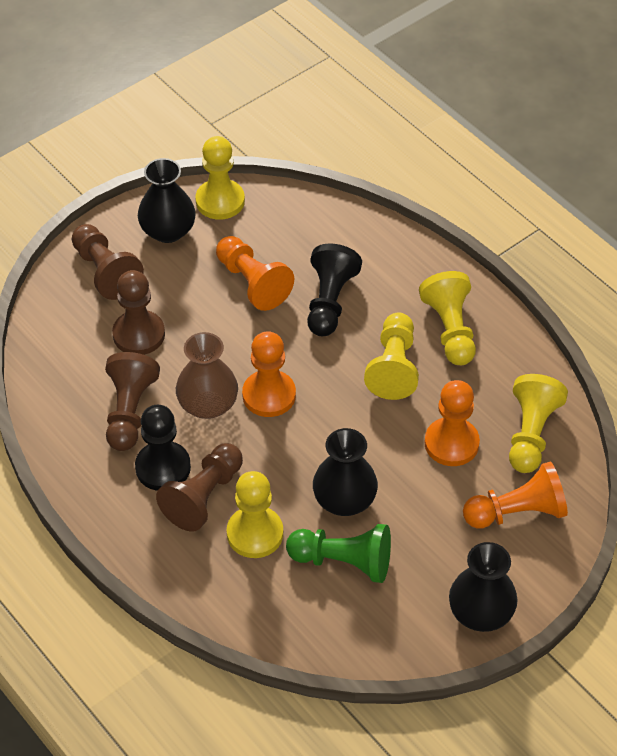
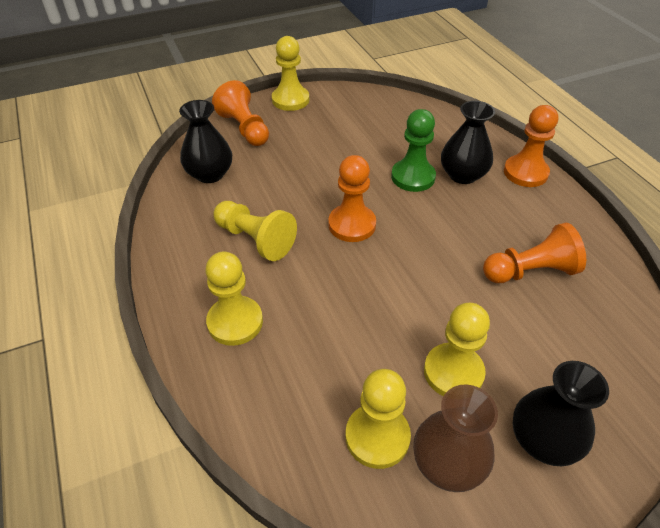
black pawn: [135,405,191,491] [307,244,362,336] = 2 -> none = 0
brown pawn: [72,224,144,300] [105,352,160,451] [112,270,165,355] [156,443,243,532] = 4 -> none = 0

